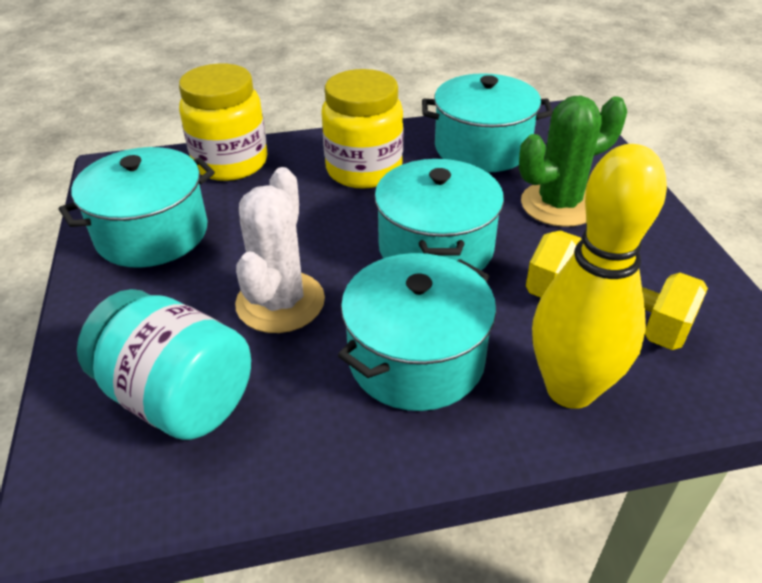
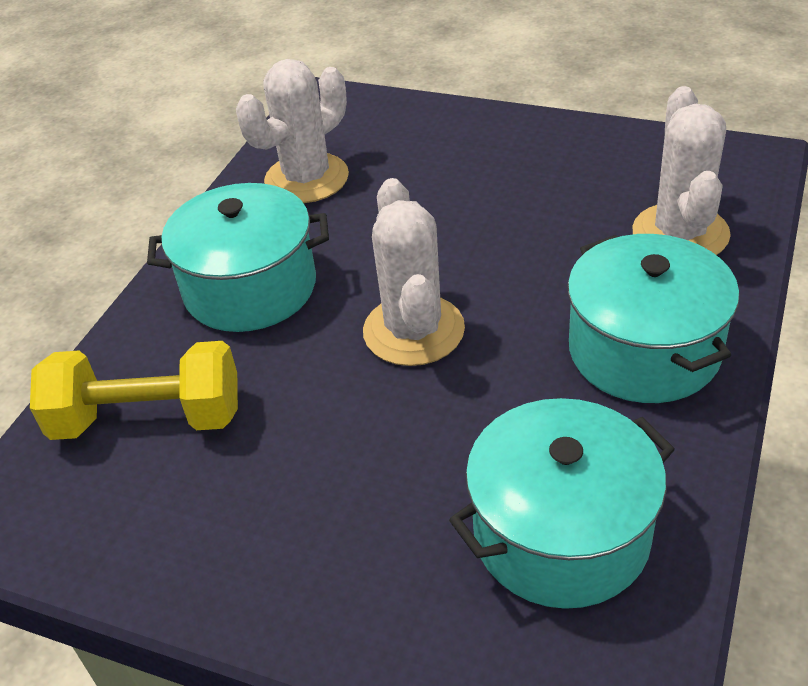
green cactus: [519,96,627,227] = 1 -> none = 0
turquoise jar: [77,289,251,440] = 1 -> none = 0
turquoise pot: [59,147,215,268] [338,253,496,411] [374,159,504,271] [422,73,553,173] = 4 -> [147,183,329,332] [449,398,675,609] [567,234,739,403] = 3
white cactus: [235,167,325,333] = 1 -> [236,59,349,203] [363,178,465,366] [632,86,731,255] = 3
yellow bowling pin: [532,144,667,409] = 1 -> none = 0
yellow jar: [179,64,267,181] [321,69,403,189] = 2 -> none = 0

